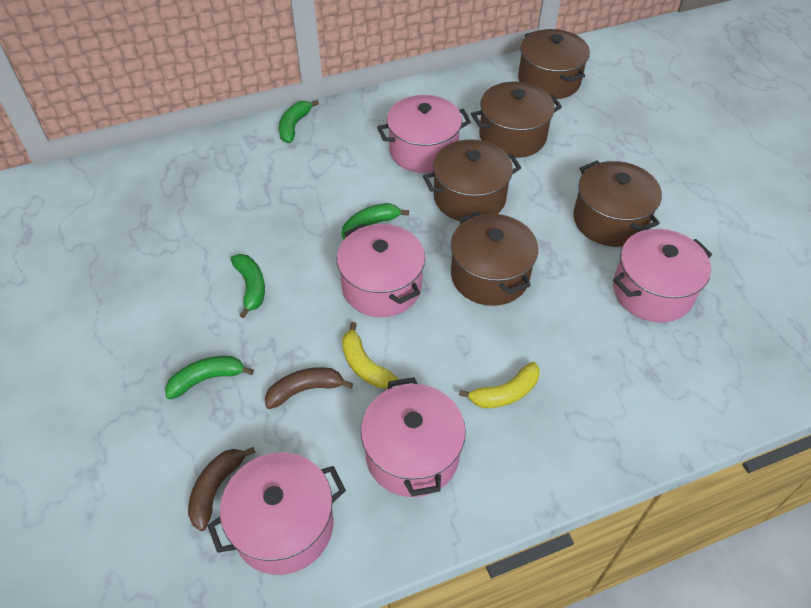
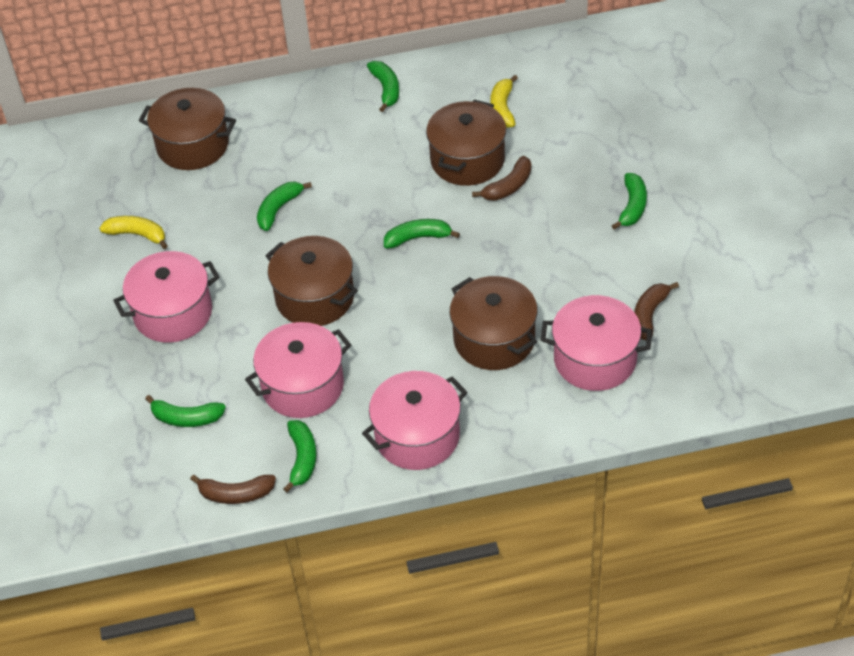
brown banana: [188,447,256,531] [265,367,353,409] = 2 -> [190,475,276,504] [472,156,531,201] [634,282,679,340] = 3
brown pot: [423,140,521,221] [451,212,538,306] [471,82,562,158] [518,29,590,99] [573,161,662,247] = 5 -> [139,88,236,170] [265,236,358,326] [426,100,506,186] [450,276,538,370] = 4
green banana: [165,356,254,399] [231,254,265,318] [279,100,319,143] [342,203,409,239] = 4 -> [145,395,226,427] [257,182,312,231] [283,420,317,492] [367,61,399,112] [384,219,460,248] [612,173,647,230] = 6
pink pot: [207,452,346,575] [337,224,425,317] [361,377,466,497] [377,95,471,173] [613,229,712,322] = 5 -> [113,251,220,343] [245,322,351,418] [362,371,467,470] [541,295,652,391] = 4

